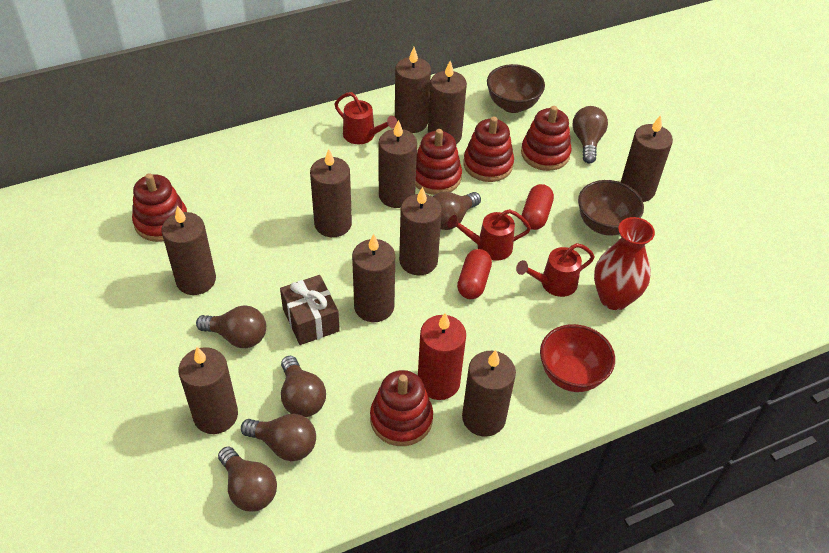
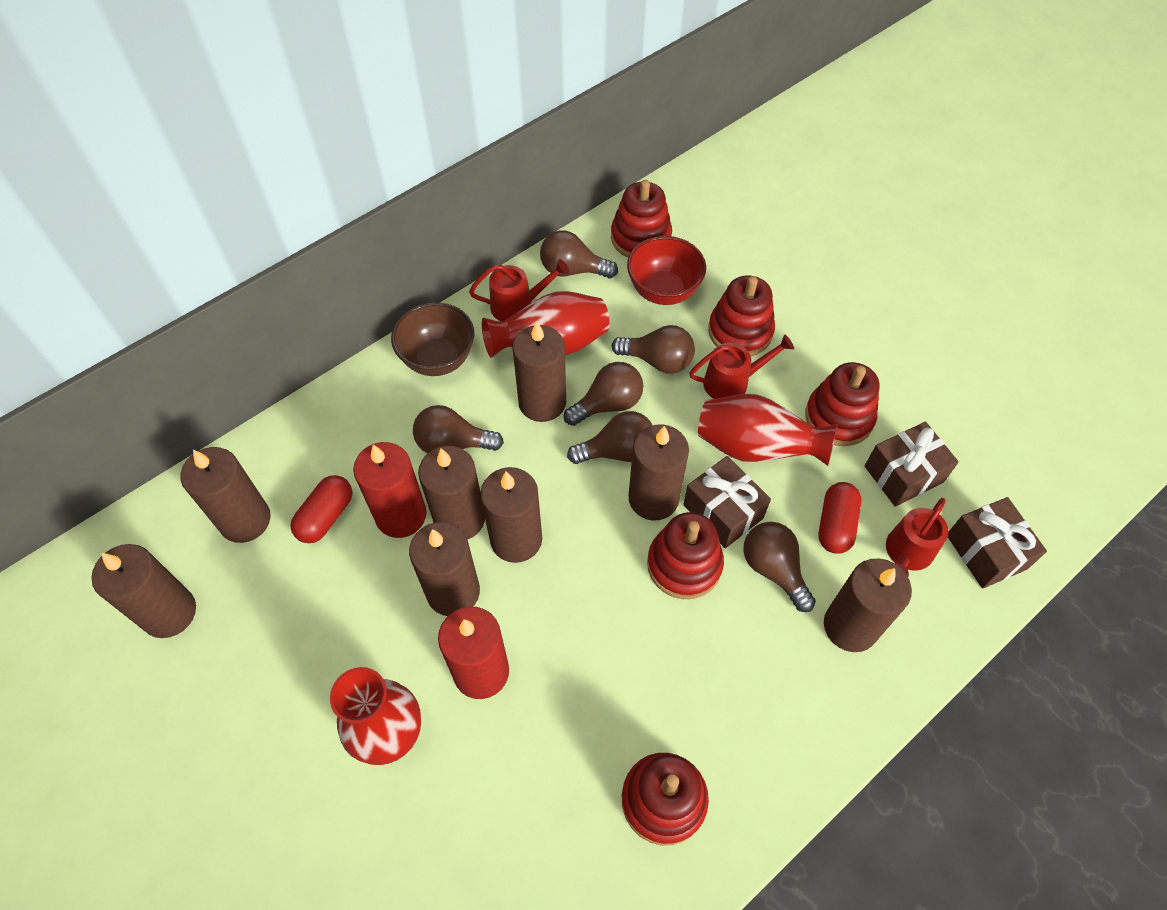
brown bowl: [487,64,545,113] [578,180,644,236] = 2 -> [391,302,474,376] = 1
brown candle: [161,206,216,295] [178,347,238,434] [310,149,352,237] [352,234,395,322] [379,120,417,208] [395,47,431,133] [399,187,442,275] [428,61,467,144] [462,350,516,437] [621,115,673,202] = 10 -> [92,544,196,638] [181,447,271,543] [409,522,480,616] [418,446,485,540] [480,467,542,563] [512,321,566,422] [628,424,689,521] [824,559,912,652] = 8
brown gift: [280,275,340,345] = 1 -> [683,456,771,548] [865,422,959,507] [948,497,1047,588] = 3
red candle: [418,312,466,400] = 1 -> [353,442,426,538] [438,606,509,699] = 2
red vase: [594,217,655,310] = 1 -> [330,667,421,765] [482,291,609,358] [698,394,838,466] = 3

